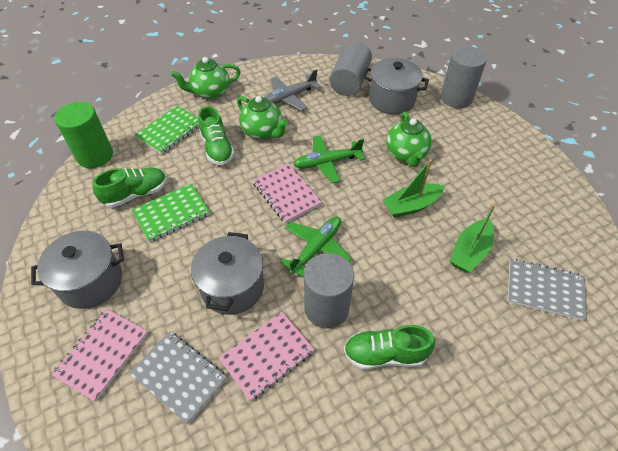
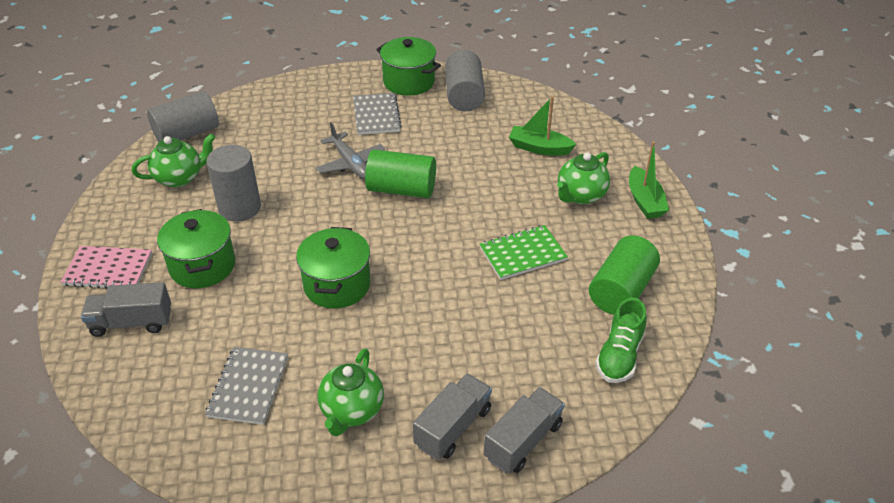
green cylinder: [54,102,113,168] = 1 -> [365,149,436,198] [589,235,660,315] = 2
green notebook: [132,184,210,242] [135,105,199,154] = 2 -> [480,225,568,280] = 1
green plane: [280,216,352,278] [293,135,364,183] = 2 -> none = 0
green pot: none = 0 -> [157,209,235,288] [296,227,371,309] [376,37,441,96] = 3
green shoe: [93,167,167,207] [198,106,235,165] [344,325,435,370] = 3 -> [595,297,647,383] = 1
grey pot: [31,231,124,309] [191,232,264,315] [363,58,429,114] = 3 -> none = 0
grey truck: none = 0 -> [81,282,171,337] [413,374,492,460] [484,387,565,473] = 3
pink notebook: [51,309,148,402] [218,312,315,401] [253,163,322,223] = 3 -> [61,246,152,289] = 1

